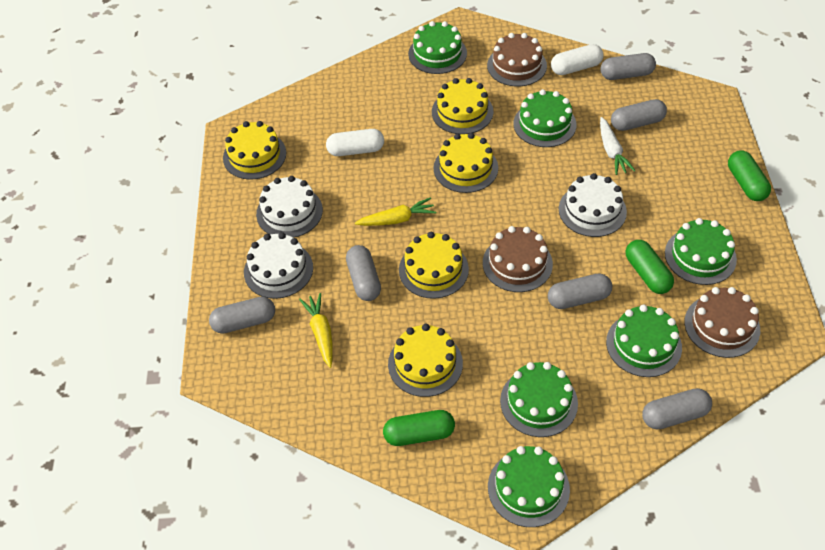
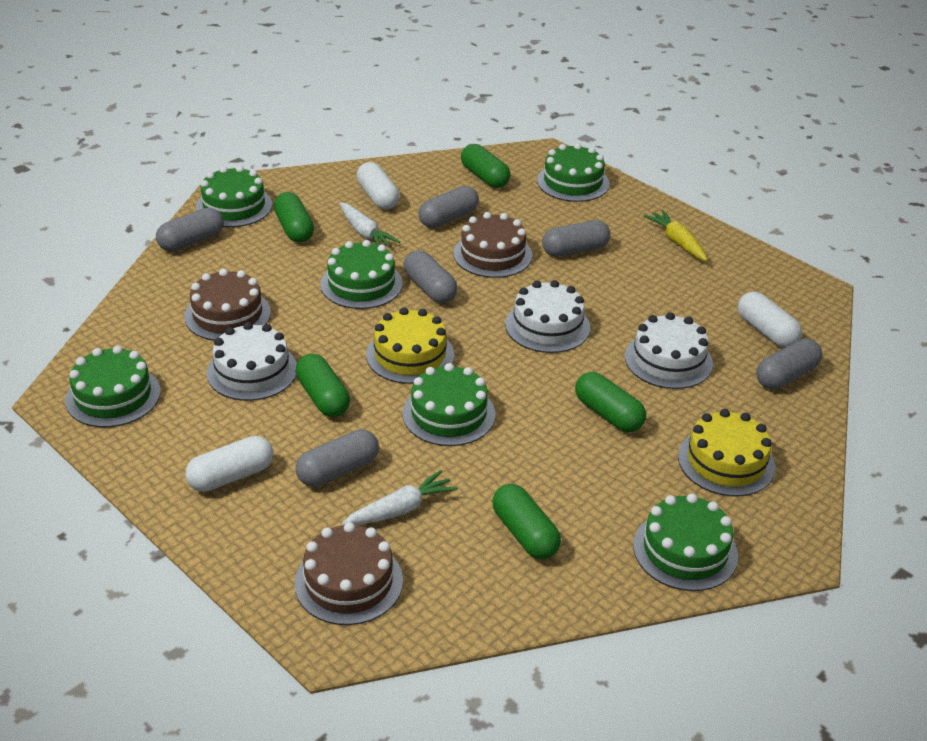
green capsule: [383,410,455,446] [626,240,674,294] [728,150,771,201] = 3 -> [274,192,314,243] [296,354,350,417] [461,144,511,188] [492,484,561,559] [575,372,646,432] = 5
white capsule: [326,129,384,156] [551,44,603,75] = 2 -> [185,436,273,492] [357,162,400,209] [738,291,802,347] = 3
white carrot: [600,117,636,175] = 1 -> [340,202,400,247] [342,470,458,526] = 2
yellow cake: [223,121,286,180] [388,324,463,397] [399,232,469,299] [432,78,494,134] [433,133,498,193] = 5 -> [366,307,454,384] [678,409,775,497] = 2
yellow carrot: [299,293,333,368] [355,197,436,226] = 2 -> [644,210,708,261] = 1

